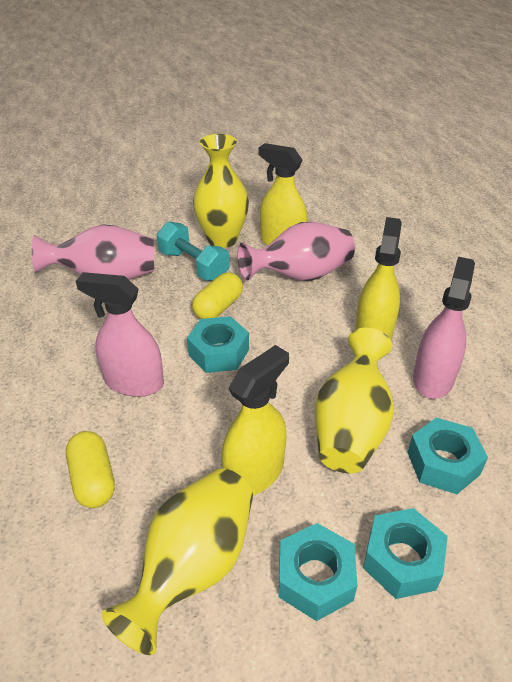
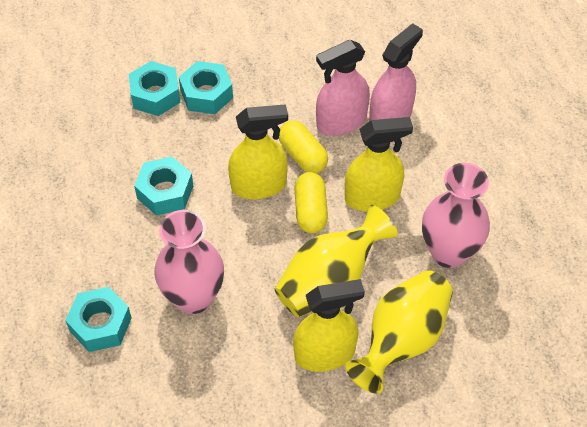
turquoise dumbbell: [156,221,230,281] = 1 -> none = 0
yellow vase: [101,468,253,655] [193,134,249,248] [314,328,394,473] = 3 -> [275,205,398,317] [345,270,453,394] = 2

